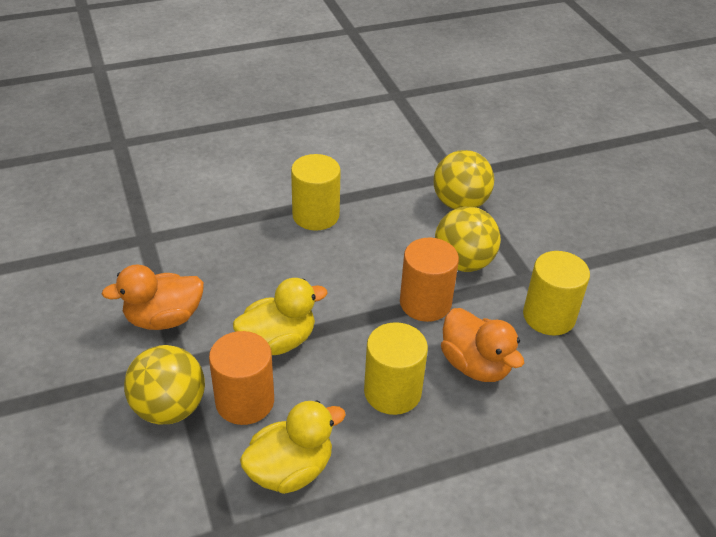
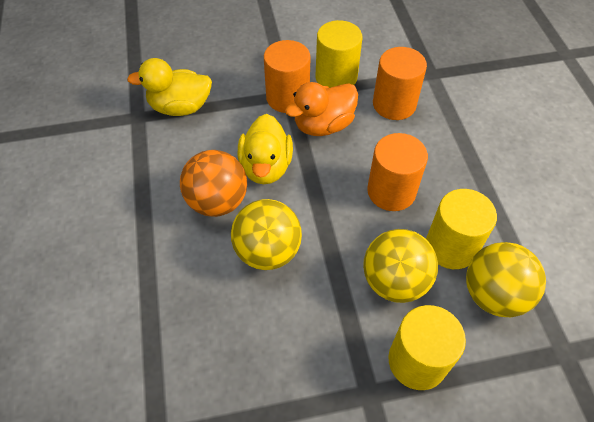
orange ball: none = 0 -> [180,150,247,217] = 1
orange cylinder: [209,331,274,425] [400,238,459,322] = 2 -> [264,40,311,113] [367,133,428,211] [373,47,427,120] = 3
orange duck: [102,265,204,330] [441,308,524,382] = 2 -> [285,82,358,136] = 1

